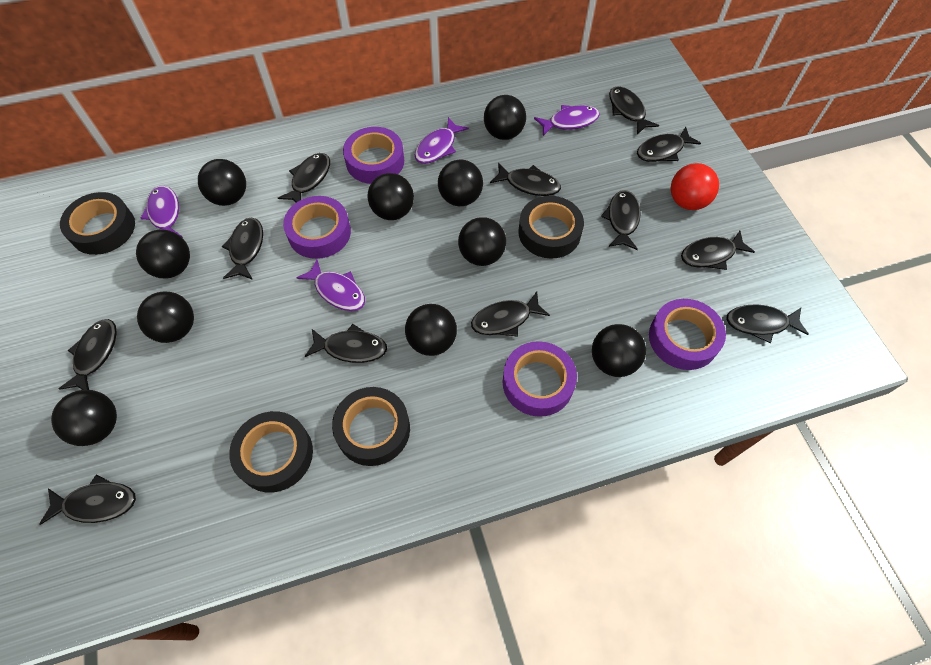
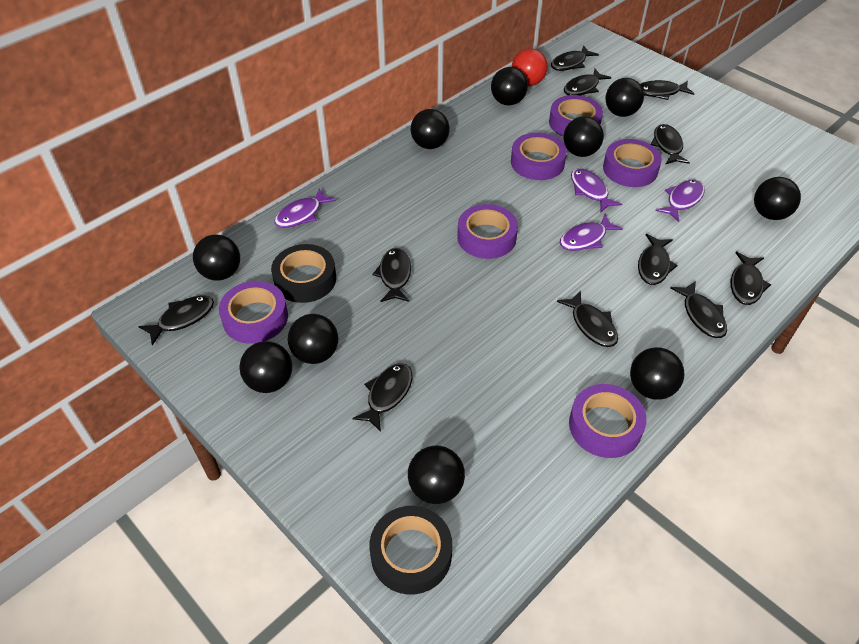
black fish: [39,474,136,525] [58,319,117,390] [222,218,263,280] [278,153,330,203] [305,324,387,363] [471,292,550,337] [490,163,561,196] [601,190,641,250] [609,86,659,134] [637,126,701,162] [681,231,755,270] [726,304,809,343] = 12 -> [138,295,214,345] [352,363,412,432] [372,248,411,302] [551,46,599,71] [557,291,618,347] [564,69,611,95] [638,234,678,285] [640,80,694,100] [651,124,690,165] [670,281,727,338] [731,252,771,305] = 11
black tape: [60,192,135,255] [229,411,313,493] [332,387,410,466] [518,196,584,259] = 4 -> [271,244,336,303] [369,506,452,595] = 2
purple tape: [283,196,351,259] [343,127,404,184] [503,341,577,417] [649,299,726,370] = 4 -> [219,281,288,344] [457,204,518,259] [511,133,567,180] [549,95,603,137] [569,384,647,458] [603,139,662,187] = 6

